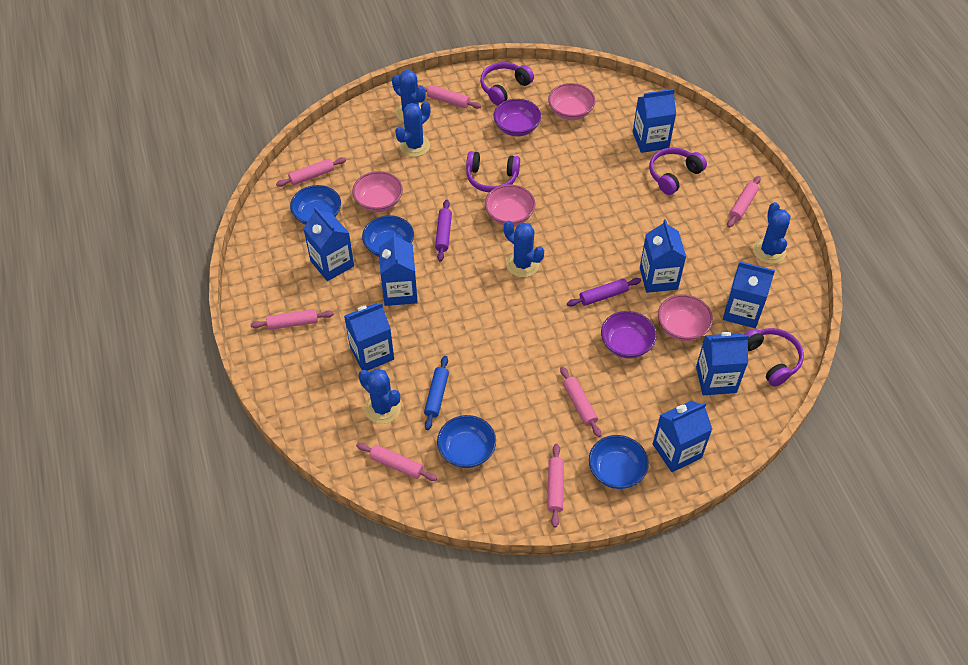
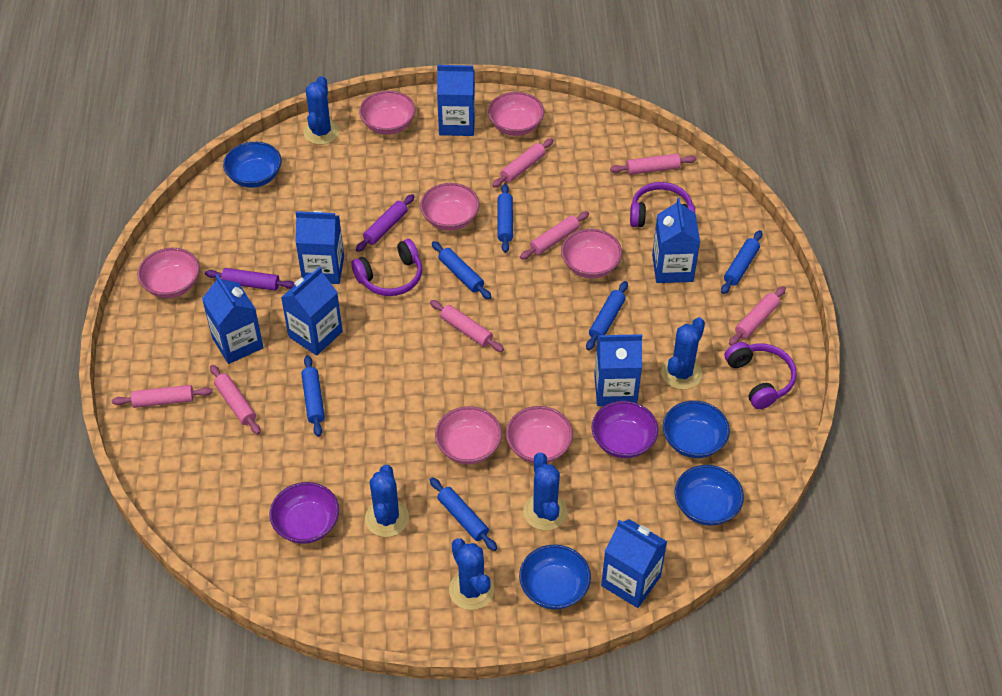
blue carton: [303,207,354,281] [344,302,394,371] [379,233,418,306] [633,89,676,153] [640,219,686,293] [653,400,713,472] [696,332,749,395] [723,261,775,328] = 8 -> [202,274,264,364] [281,267,343,355] [296,211,344,284] [437,65,475,136] [594,334,642,406] [601,519,667,608] [652,198,700,283] = 7
blue rolling pin: [424,356,449,430] = 1 -> [301,355,325,437] [430,477,497,551] [432,241,491,299] [498,183,513,253] [586,281,628,350] [721,230,762,294] = 6
pink bowl: [352,171,403,212] [485,185,536,226] [548,83,596,120] [658,294,713,341] = 4 -> [138,248,200,298] [359,91,416,135] [420,183,480,231] [435,406,502,464] [488,92,544,136] [506,406,573,463] [561,229,622,278] = 7
purple headphones: [466,151,520,192] [480,62,534,105] [649,147,707,195] [743,328,804,387] = 4 -> [351,239,422,296] [630,182,695,227] [725,342,797,409] = 3

